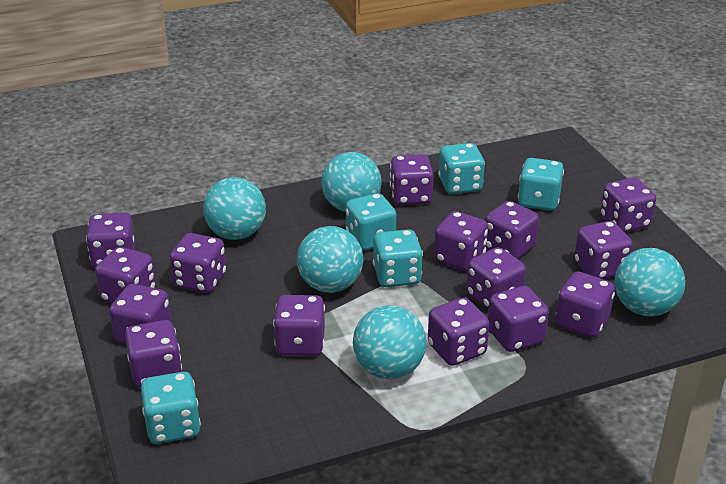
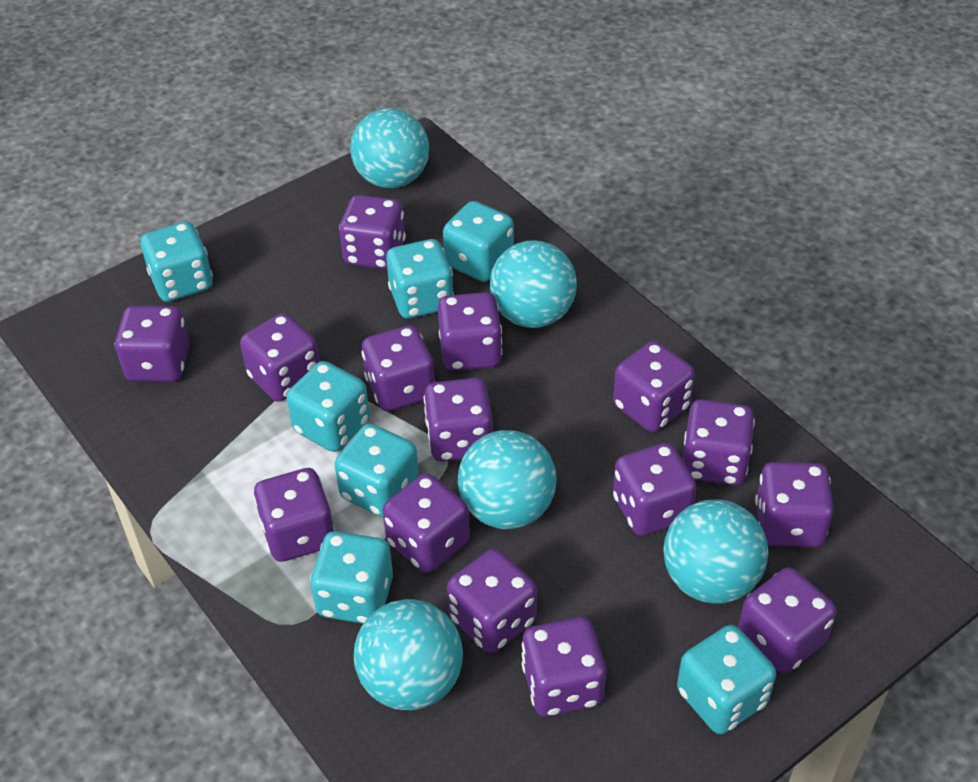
turquoise dice: [141,372,201,444] [346,193,397,250] [373,229,423,287] [438,143,485,194] [518,158,564,211] = 5 -> [141,222,213,302] [286,361,370,452] [310,531,393,624] [335,424,419,517] [386,239,454,319] [443,201,514,282] [677,625,776,734] = 7

